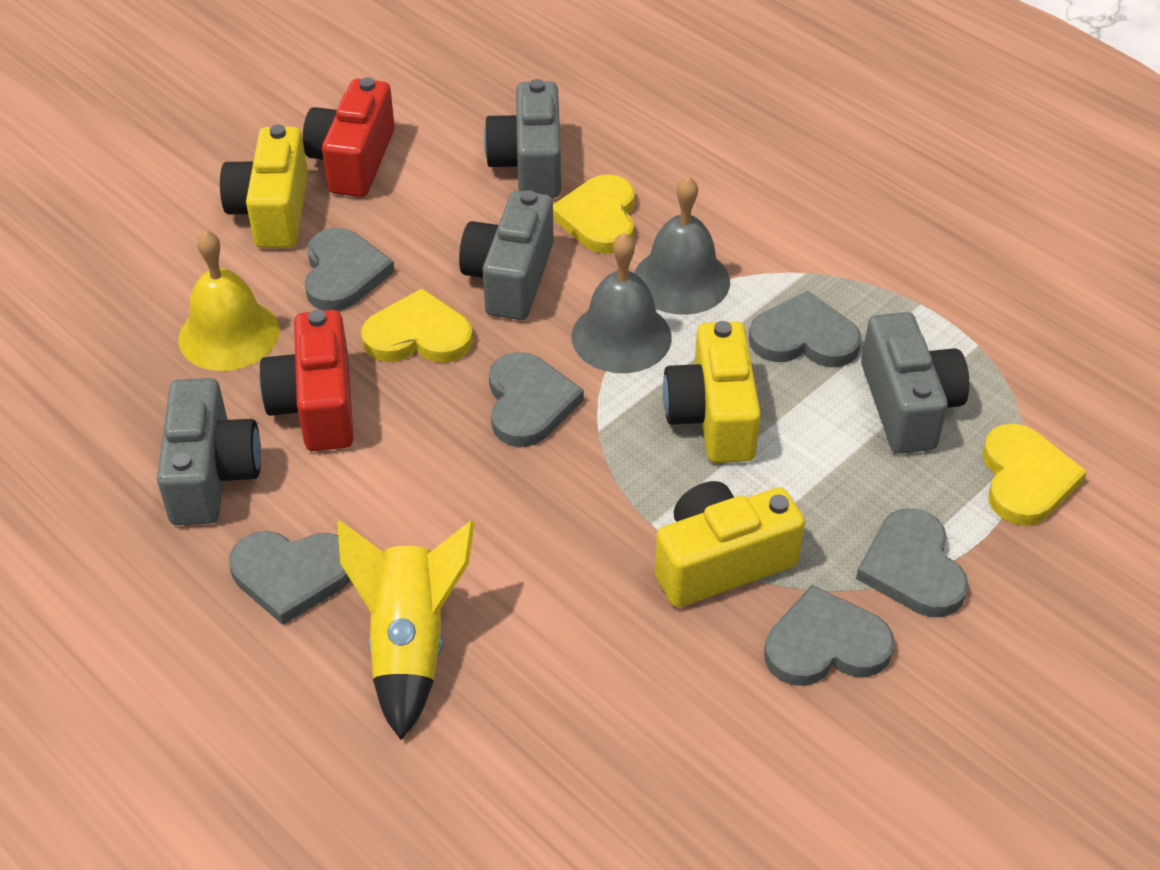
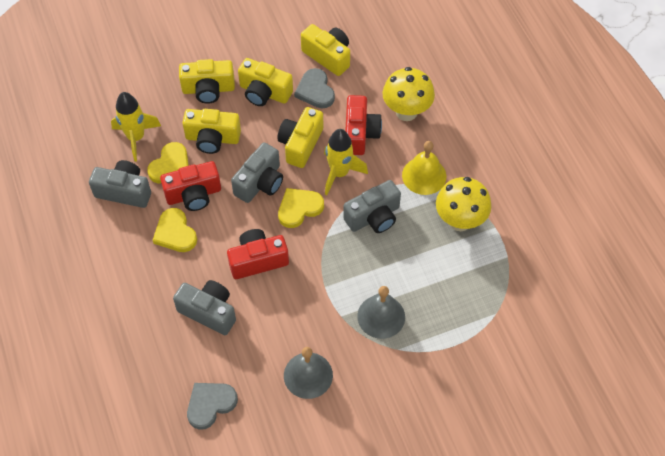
grey heart: [229,531,351,625] [305,228,395,311] [489,352,584,447] [748,291,862,367] [764,585,895,686] [856,508,969,617] = 6 -> [187,383,238,430] [294,68,335,108] = 2
red camera: [259,310,354,451] [303,77,395,197] = 2 -> [160,161,221,211] [227,229,289,279] [345,95,382,155] = 3
yellow camera: [220,125,308,248] [655,481,805,607] [663,321,761,463] = 3 -> [179,59,235,104] [182,109,241,154] [238,58,293,106] [277,107,323,168] [301,24,350,76] = 5
yellow mushroom: none = 0 -> [383,67,435,121] [436,177,491,231] = 2
yellow rocket: [337,521,475,740] = 1 -> [111,92,161,162] [324,129,368,195] = 2

